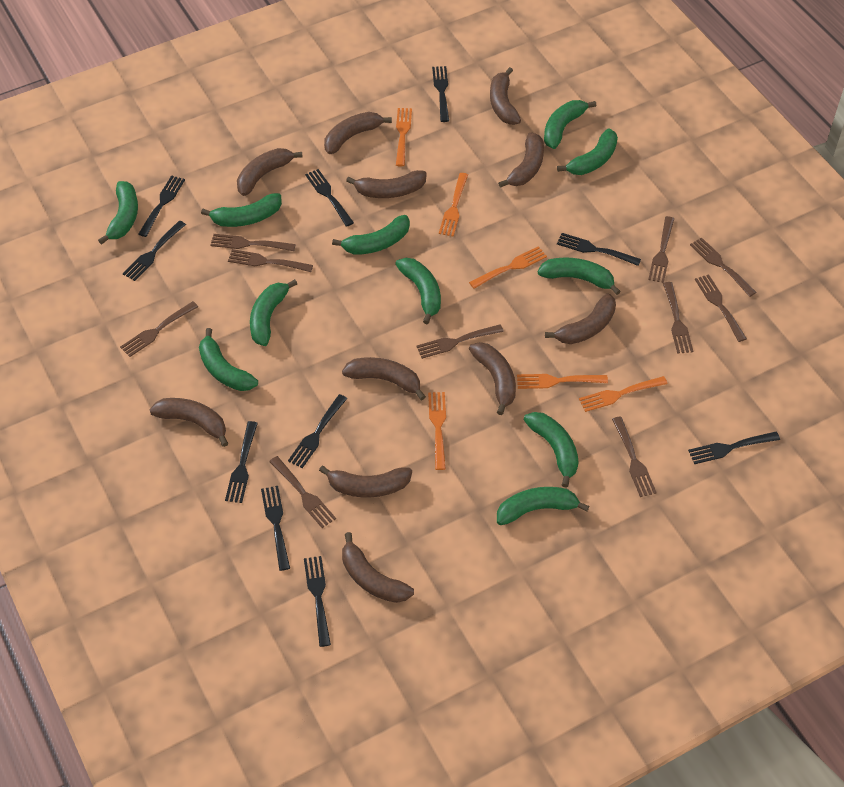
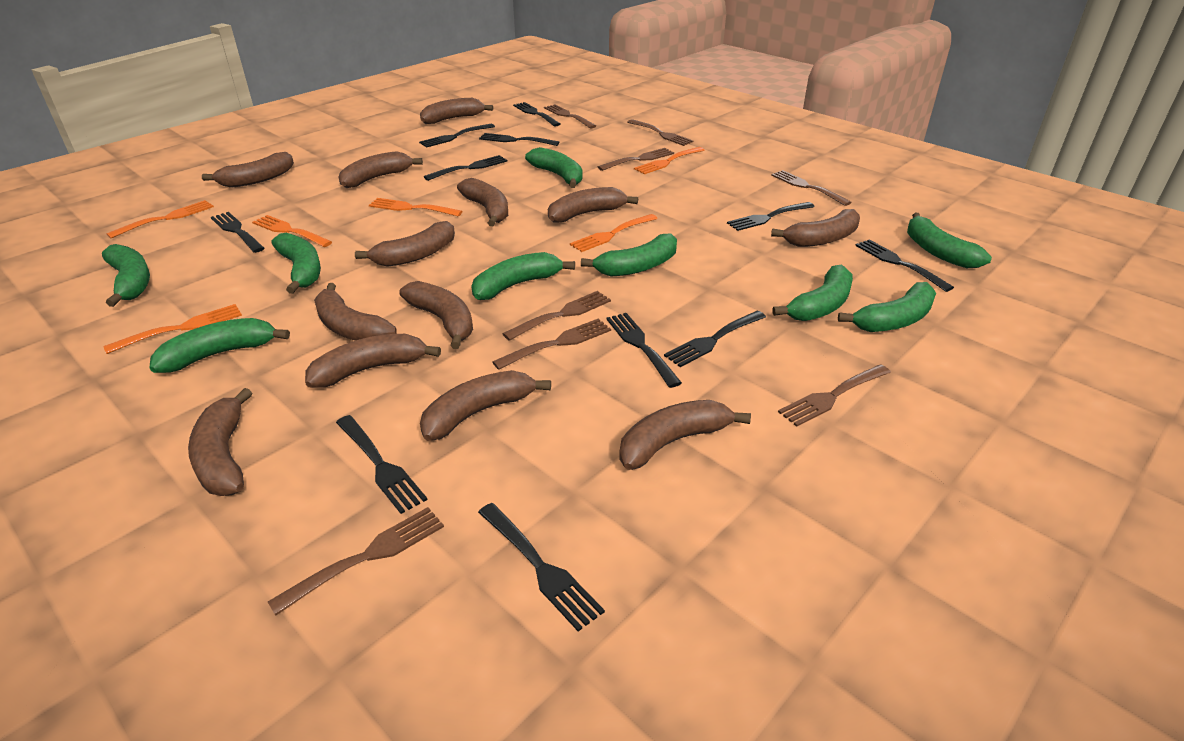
black fork: [123,220,186,281] [138,175,185,237] [225,421,258,503] [261,486,290,571] [288,394,347,468] [304,556,331,647] [305,169,354,227] [432,66,449,122] [557,233,641,266] [688,432,780,464] = 10 -> [211,212,265,253] [336,415,428,514] [419,124,495,148] [424,155,508,181] [478,503,605,631] [479,133,559,146] [513,102,561,127] [606,313,682,388] [664,311,766,367] [727,202,815,231] [855,239,954,292] = 11
brown banana: [150,398,228,447] [237,148,303,196] [319,466,412,497] [324,112,392,154] [342,357,426,400] [342,532,414,603] [346,170,427,198] [469,342,516,415] [490,67,521,125] [498,132,544,188] [545,294,616,344] = 11 -> [188,388,252,496] [202,152,294,188] [305,334,441,388] [314,283,397,341] [338,151,423,188] [355,221,455,267] [399,281,473,349] [420,98,493,124] [420,370,551,441] [457,178,508,226] [548,187,638,222] [619,400,751,470] [771,209,860,247] = 13
brown fork: [120,301,198,357] [210,234,296,251] [228,249,313,272] [269,456,336,528] [416,324,504,359] [612,417,657,497] [648,216,674,283] [663,282,693,354] [690,237,757,297] [695,274,747,342] = 10 -> [268,507,444,616] [492,318,611,370] [502,291,611,341] [544,104,596,128] [598,148,674,171] [628,119,694,146] [771,170,852,206] [778,364,891,427] = 8
green banana: [98,181,138,245] [199,328,258,391] [201,193,282,227] [250,279,297,346] [332,215,410,255] [395,258,441,325] [497,487,589,525] [524,412,579,488] [538,258,621,295] [544,100,597,149] [557,128,618,175] = 11 -> [102,244,150,307] [149,318,290,373] [271,233,321,294] [471,252,575,300] [525,147,583,188] [581,233,677,276] [772,264,853,321] [838,282,936,332] [907,213,992,268] = 9

